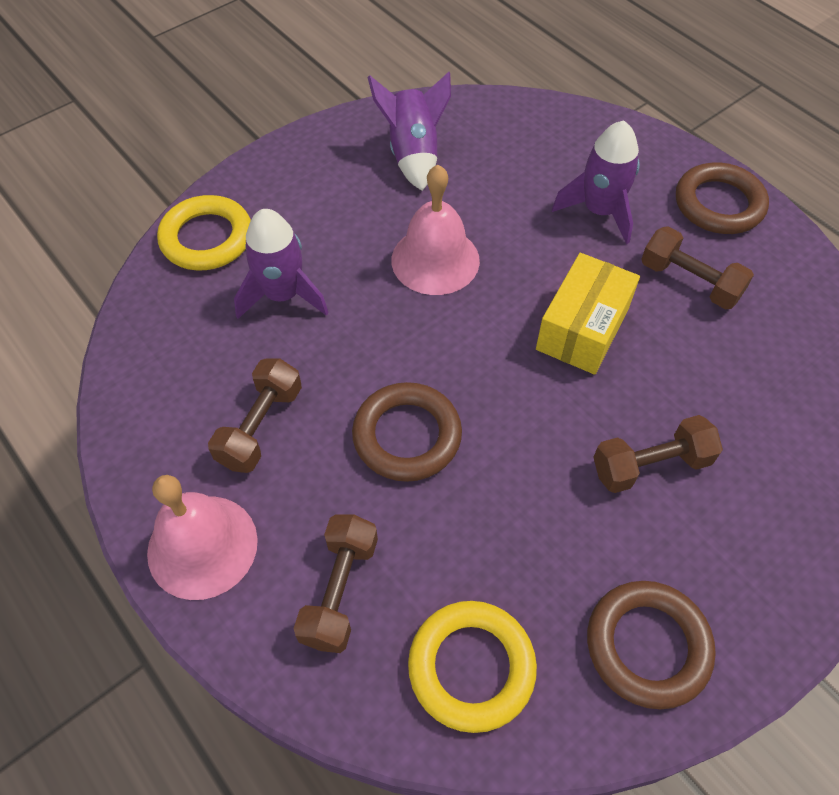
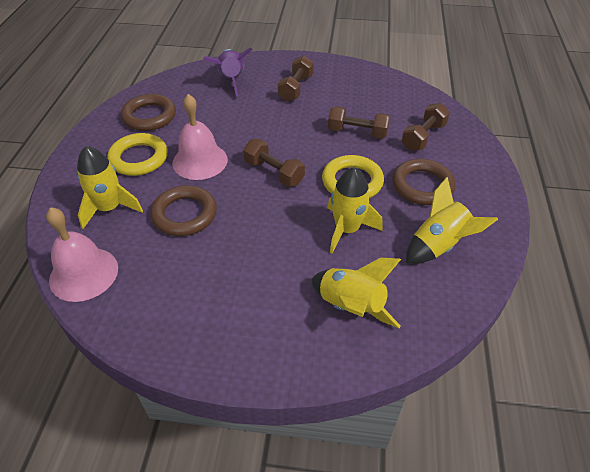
purple rocket: [234,209,329,319] [367,72,451,191] [552,120,640,244] = 3 -> [203,48,253,96] = 1
yellow box: [536,253,640,375] = 1 -> none = 0
yellow rocket: none = 0 -> [77,146,143,229] [311,257,401,328] [327,167,383,254] [406,177,498,264] = 4

